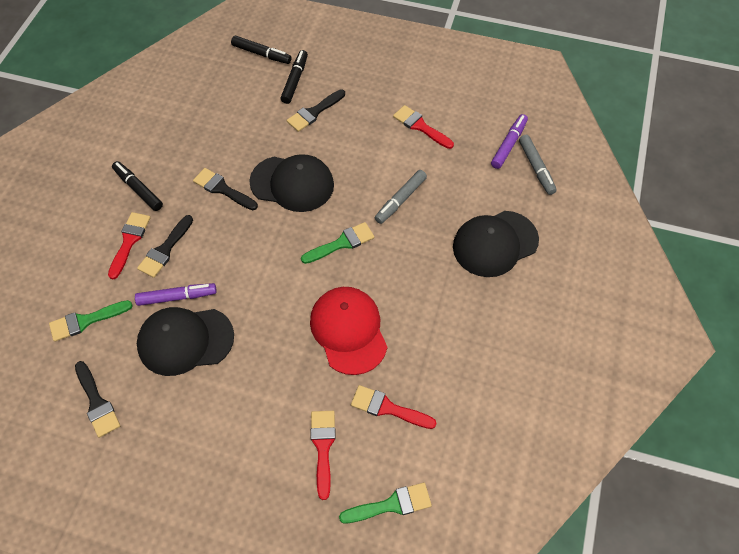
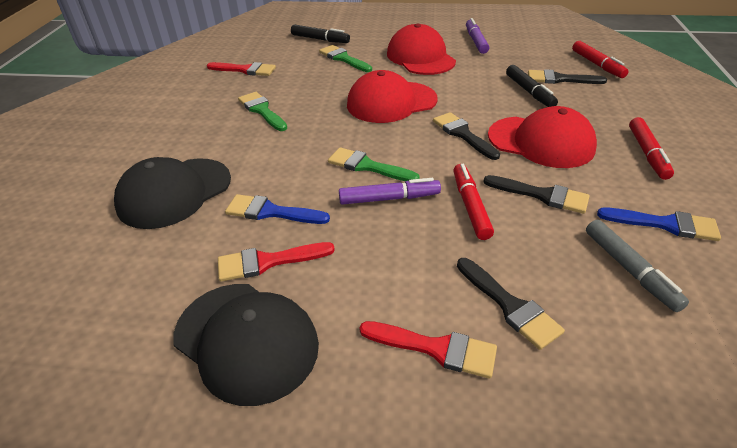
black cap: [137,307,234,376] [249,154,334,212] [453,211,539,277] = 3 -> [114,157,231,229] [174,284,319,406] = 2
black marker: [112,161,163,211] [231,35,292,64] [281,50,308,104] = 3 -> [291,24,350,43] [506,65,558,107] = 2
blue brush: none = 0 -> [225,194,330,224] [597,208,721,241] = 2
grey marker: [375,170,427,224] [519,135,557,195] = 2 -> [586,220,689,312] = 1
red brush: [108,212,150,280] [311,411,336,500] [351,385,436,429] [393,105,454,149] = 4 -> [207,62,276,76] [218,242,335,282] [360,321,497,379] = 3
red cap: [310,287,387,375] = 1 -> [347,70,438,123] [387,23,456,75] [488,106,597,168] = 3
red marker: none = 0 -> [453,164,494,240] [572,41,629,78] [629,117,674,180] = 3

